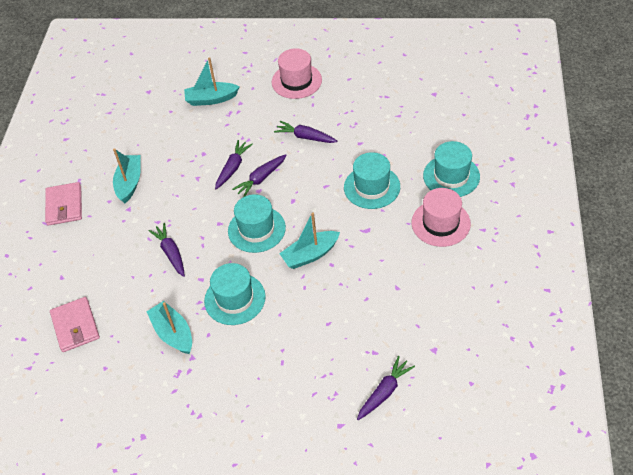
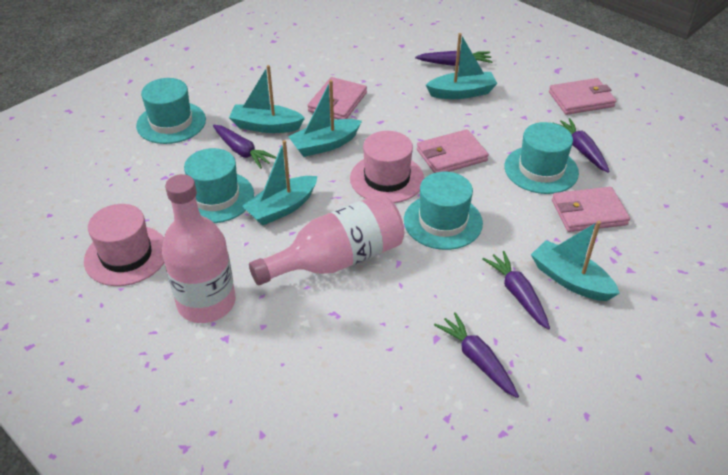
pink bottle: none = 0 -> [162,174,236,323] [249,194,404,285] = 2
pink wallet: [45,182,82,226] [50,297,100,352] = 2 -> [308,77,367,119] [417,129,489,173] [549,78,616,115] [552,187,630,232] = 4
turquoise boat: [113,148,141,203] [147,301,192,354] [184,57,239,106] [279,212,340,269] = 4 -> [229,65,305,133] [242,140,317,226] [288,80,362,157] [426,33,497,99] [531,221,620,301] = 5

